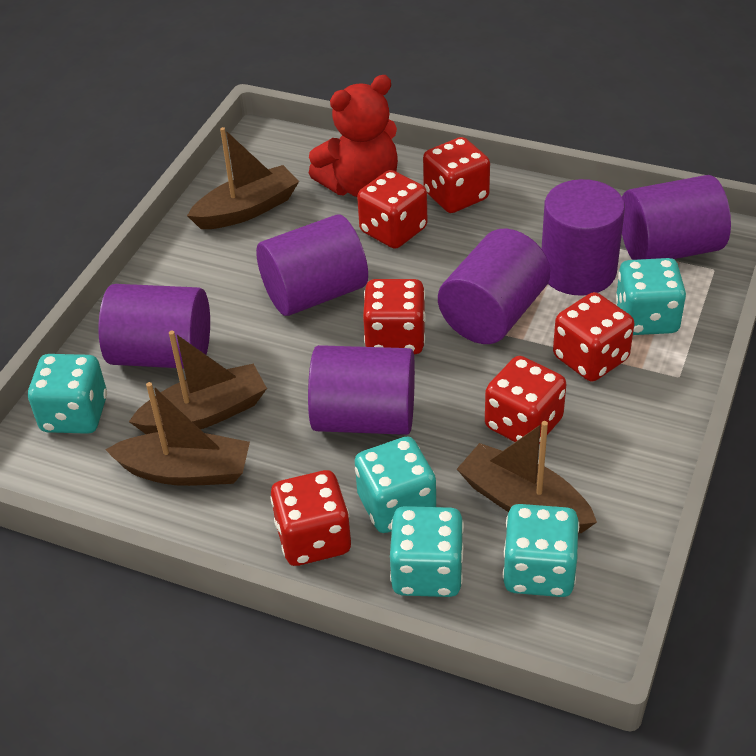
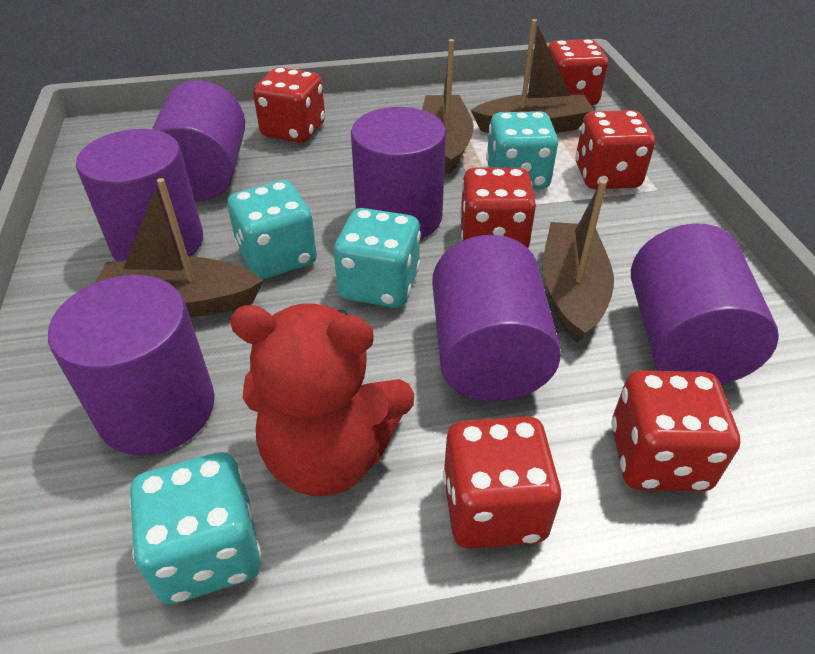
turquoise dice: [28,354,107,434] [355,437,436,533] [390,506,464,597] [503,504,579,597] [615,258,686,335] = 5 -> [129,452,261,604] [228,180,317,279] [334,208,421,308] [486,111,558,189] = 4

